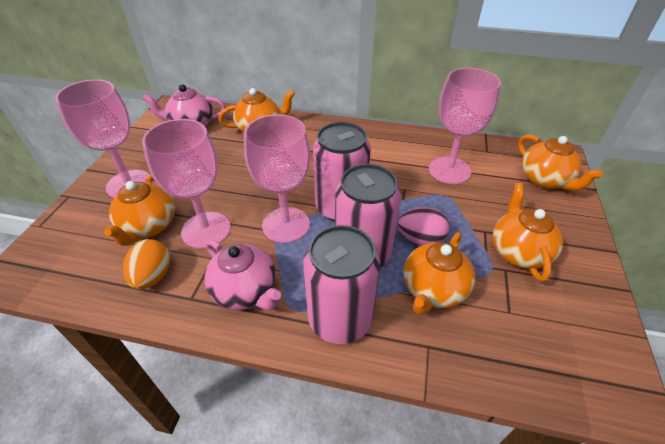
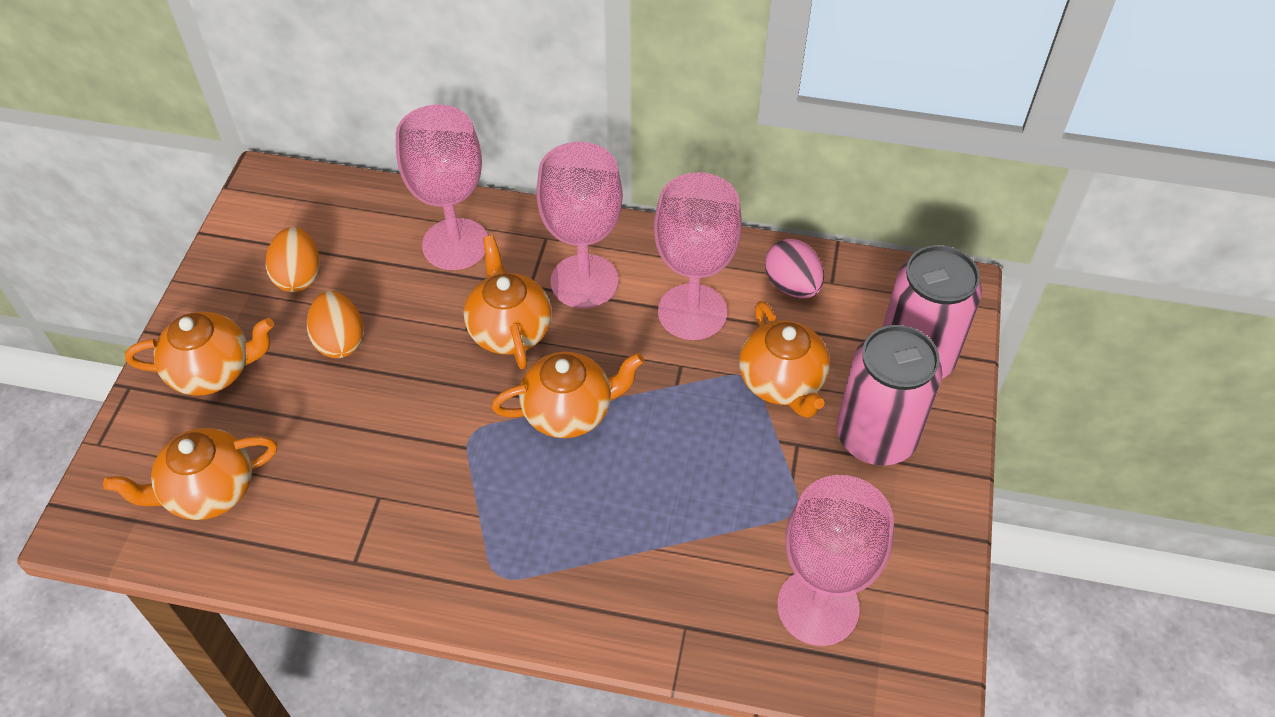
orange egg: [123,239,170,289] = 1 -> [266,227,320,292] [307,291,363,358] = 2
pink can: [303,225,380,344] [313,122,371,221] [335,164,401,267] = 3 -> [837,325,942,466] [883,245,982,379] = 2
pink teapot: [142,84,226,126] [204,239,281,310] = 2 -> none = 0

